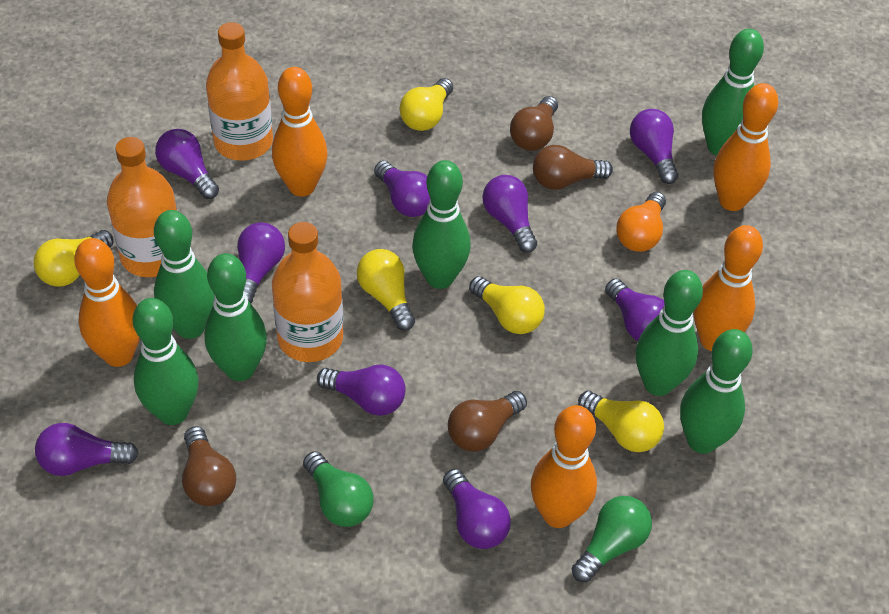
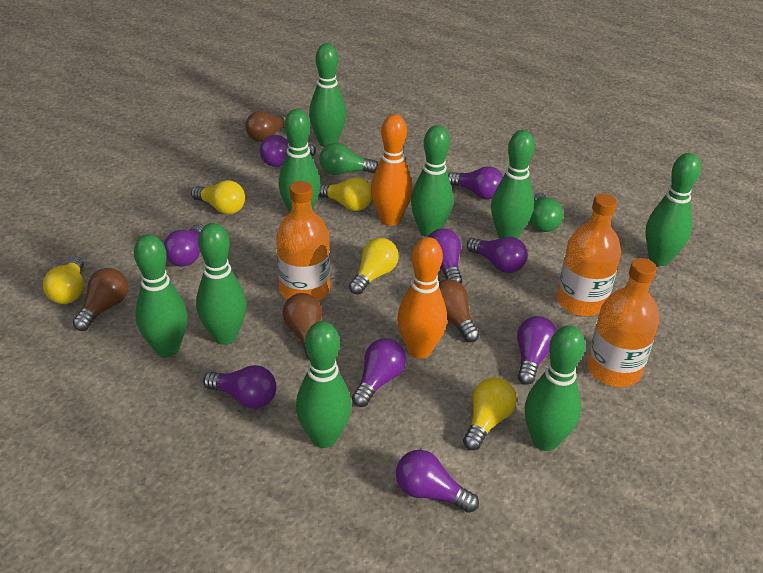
green bowling pin: [133,298,199,425] [154,210,215,339] [204,253,267,381] [412,160,471,289] [636,270,703,396] [680,329,753,454] [702,29,764,156] = 7 -> [134,234,187,357] [196,223,246,345] [279,109,320,213] [296,321,351,448] [309,43,346,147] [411,125,453,237] [491,130,535,239] [525,325,585,451] [646,153,701,266] = 9
orange bowling pin: [74,238,140,367] [272,67,327,197] [531,405,597,528] [694,225,763,351] [713,83,778,211] = 5 -> [371,114,412,226] [397,237,447,359] = 2
orange light bulb: [616,192,666,252] = 1 -> none = 0

